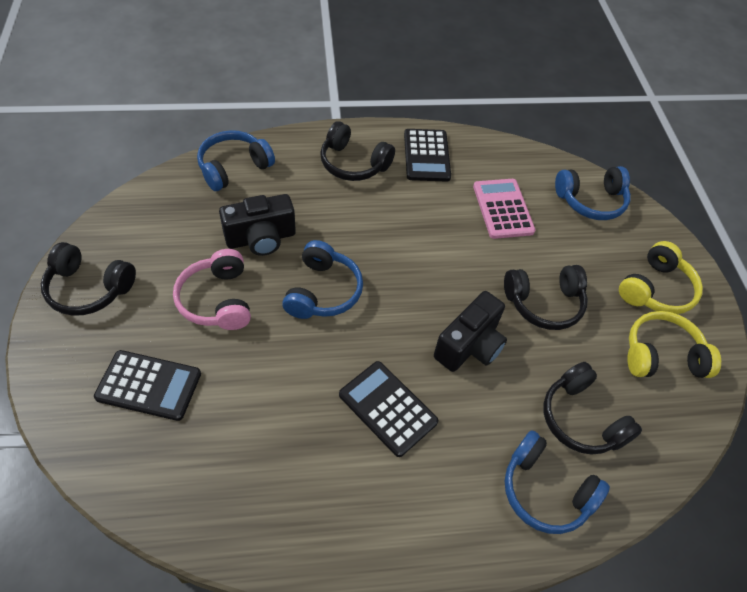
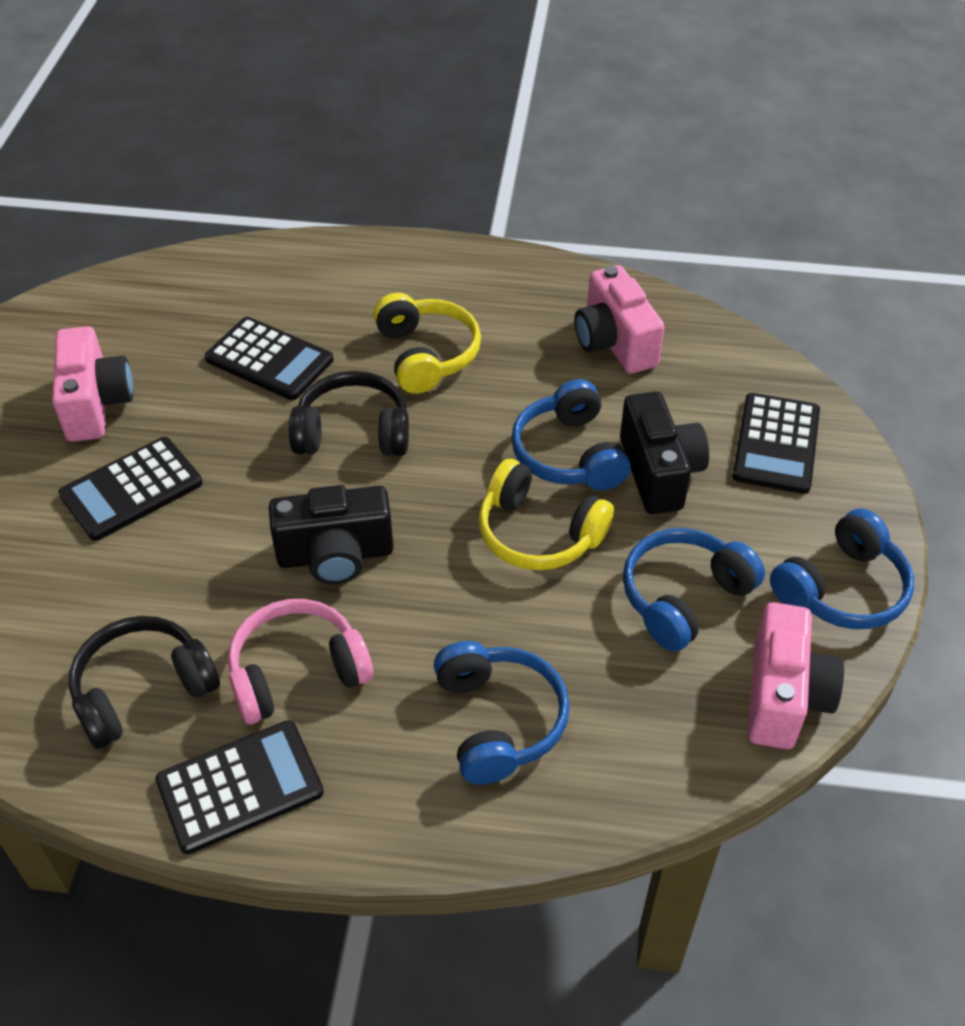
black calculator: [94,350,201,421] [339,361,438,457] [404,129,451,182] = 3 -> [58,437,203,541] [155,720,324,854] [205,317,334,400] [732,393,820,494] = 4
black headphones: [41,242,136,316] [320,121,395,181] [504,265,588,330] [543,362,642,454] = 4 -> [69,616,220,749] [289,371,409,456] = 2
pink calculator: [473,179,535,239] = 1 -> none = 0
pink camera: none = 0 -> [52,326,133,442] [575,265,664,374] [748,602,844,749] = 3

